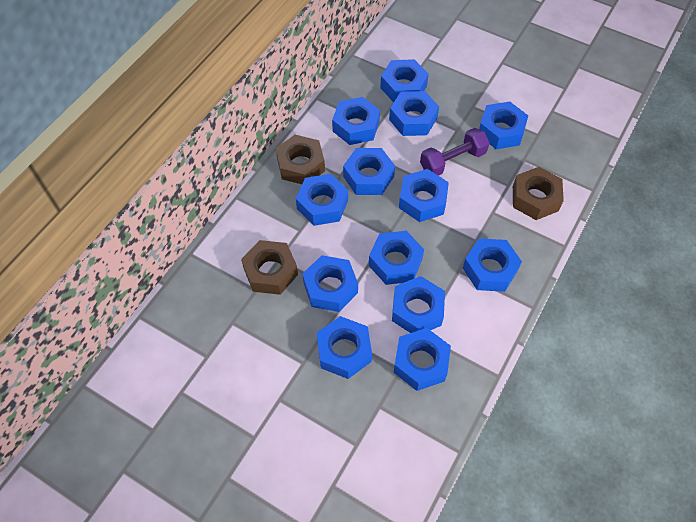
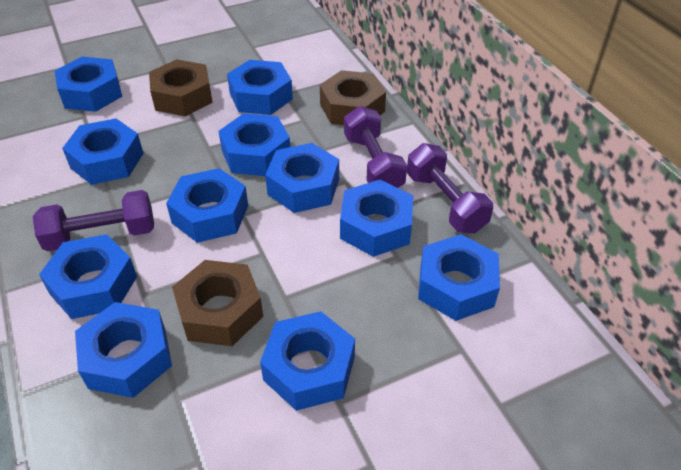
blue nut: [296,174,348,226] [302,255,358,312] [317,316,372,379] [332,97,380,145] [343,148,395,195] [369,231,424,285] [380,59,429,103] [389,91,439,136] [392,276,445,333] [394,328,451,391] [399,169,449,222] [463,238,522,292] [479,102,528,149] = 13 -> [39,234,137,319] [55,57,122,112] [62,119,144,185] [75,302,172,398] [166,168,248,243] [218,113,290,176] [227,60,293,115] [260,311,355,411] [265,143,339,213] [340,180,413,257] [418,234,500,321] = 11
purple dumbbell: [420,128,489,176] = 1 -> [33,190,154,251] [344,106,407,188] [407,143,493,233] = 3

